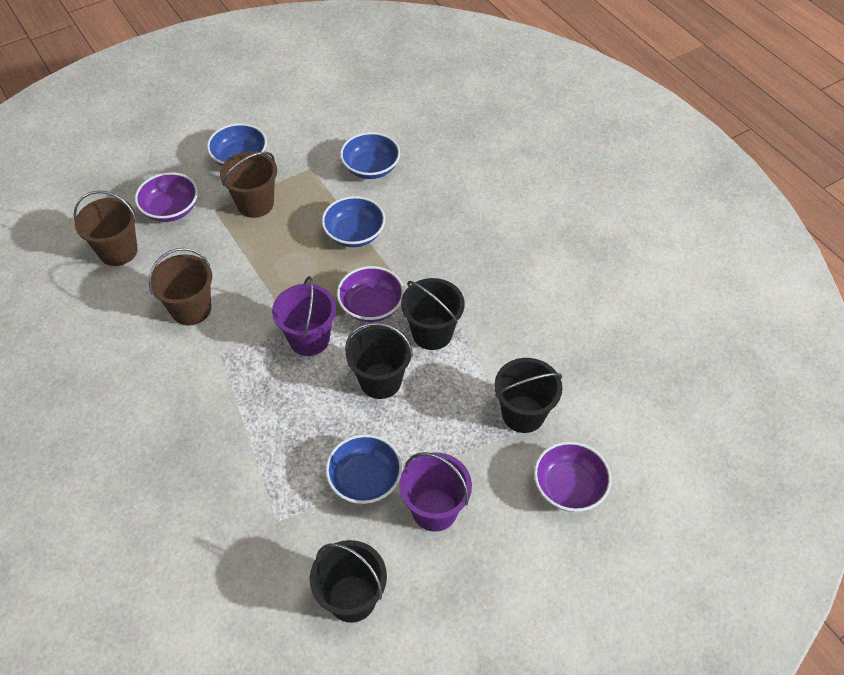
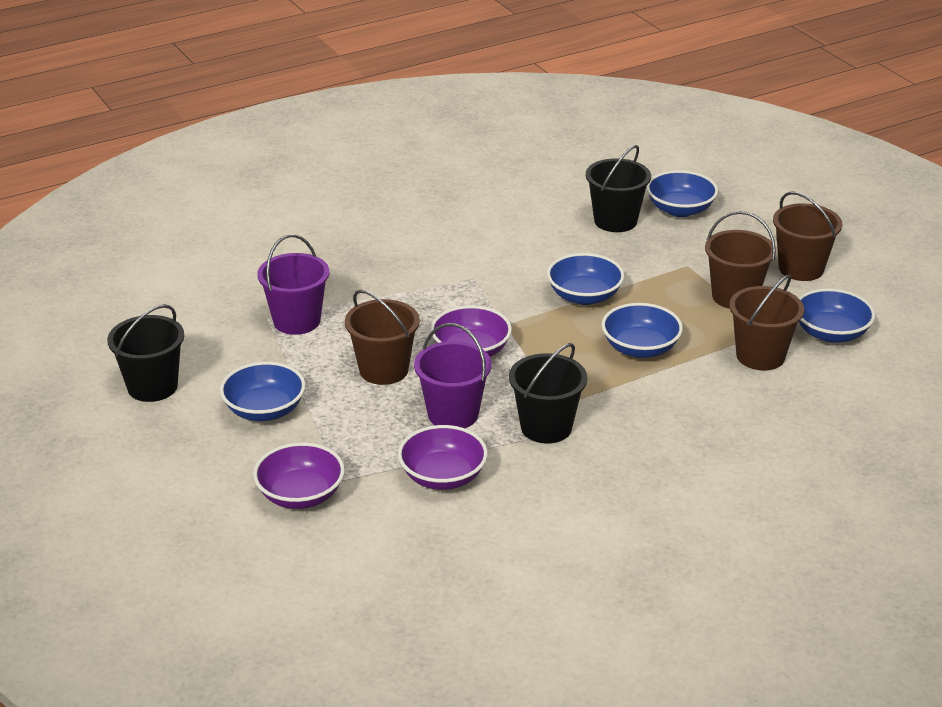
black bucket: [310,540,387,623] [345,323,413,399] [401,278,465,350] [494,358,562,433] = 4 -> [107,304,184,402] [509,343,587,444] [586,145,651,232] = 3
blue bowl: [207,123,267,166] [322,196,385,247] [325,434,403,504] [340,132,400,179] = 4 -> [220,362,306,421] [547,253,624,305] [602,303,683,358] [646,170,718,217] [799,288,875,343] = 5
brown bucket: [74,191,138,266] [149,248,212,325] [220,151,277,218] = 3 -> [345,290,420,385] [705,211,776,309] [729,274,804,370] [773,191,842,281] = 4

